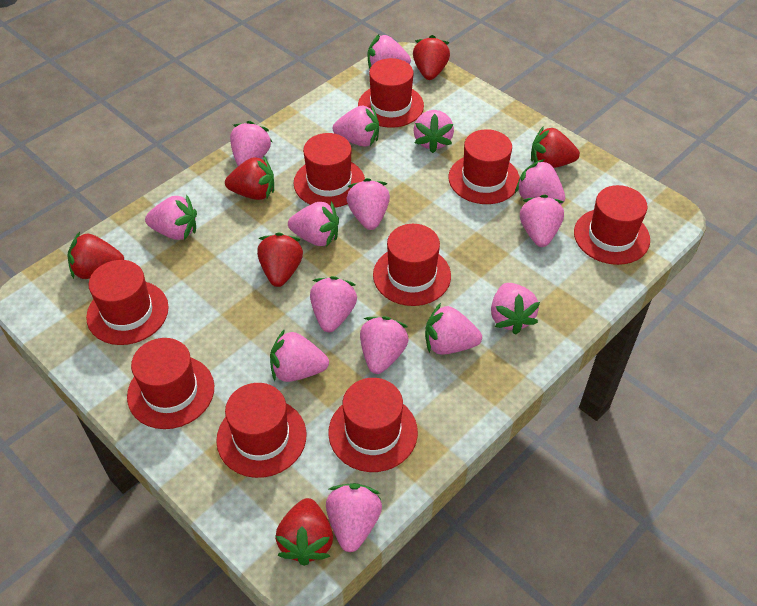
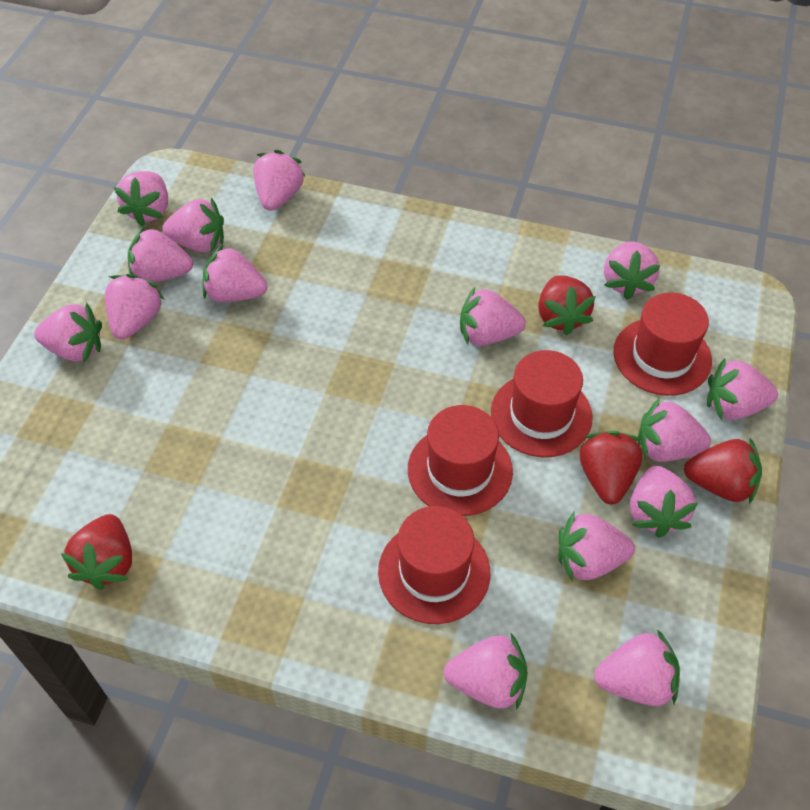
red hat: [86,260,169,345] [127,338,214,429] [216,383,306,478] [293,133,365,208] [328,378,418,472] [358,58,424,128] [373,224,451,306] [448,129,520,204] [574,185,650,265] = 9 -> [378,506,490,624] [408,405,513,516] [491,350,593,457] [614,292,712,396] = 4
red strawberry: [68,232,124,279] [225,157,274,200] [257,233,303,287] [275,498,333,566] [413,35,450,80] [531,126,580,168] = 6 -> [61,514,132,590] [538,275,596,335] [580,431,643,504] [684,438,762,504] = 4

